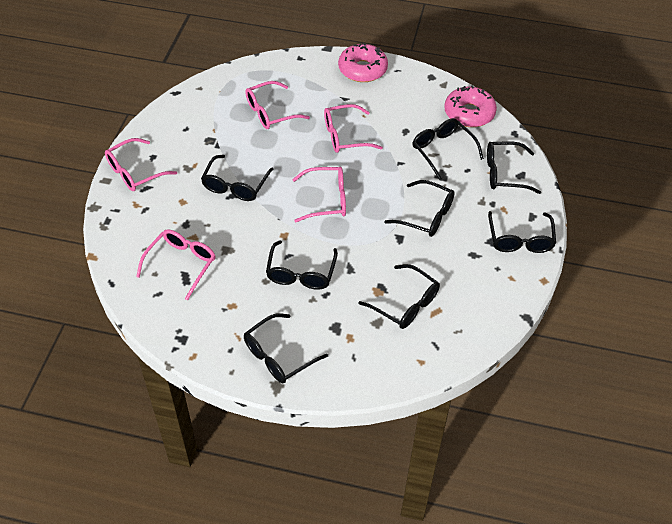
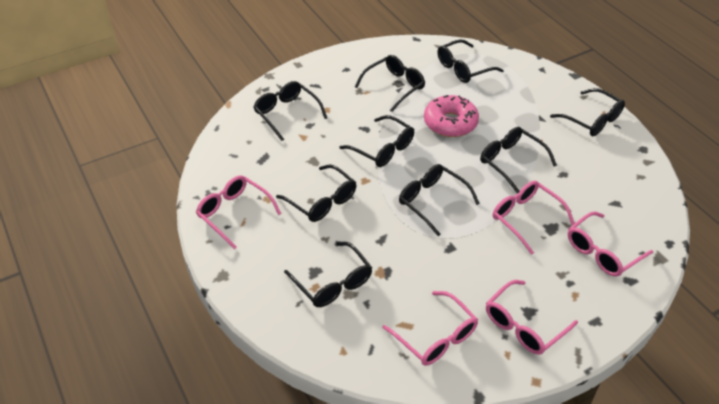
black glasses: [201,155,273,201] [244,313,328,383] [266,240,338,290] [358,264,440,329] [384,180,455,237] [412,118,484,180] [487,142,541,194] [488,211,556,253] = 8 -> [253,81,327,141] [276,164,357,222] [284,242,372,307] [339,115,414,167] [355,55,425,112] [399,164,480,236] [437,39,503,83] [480,127,557,193] [550,88,625,136] = 9
pink donut: [338,43,388,82] [444,85,497,127] = 2 -> [424,95,479,137] = 1

